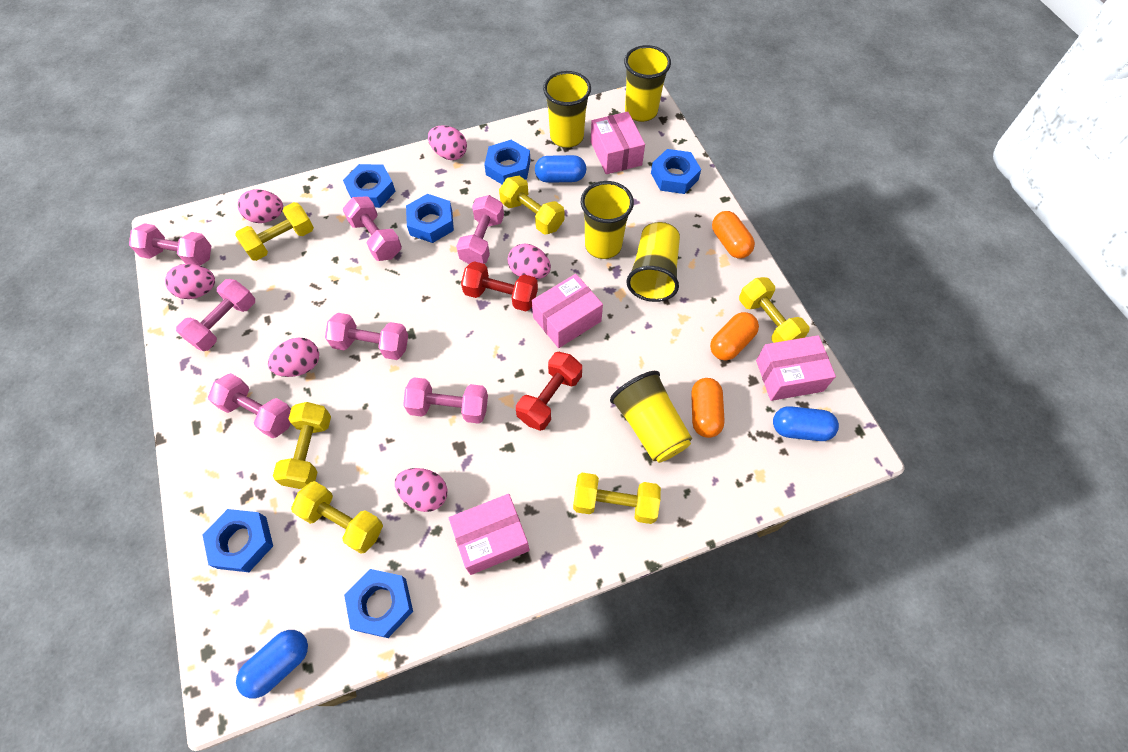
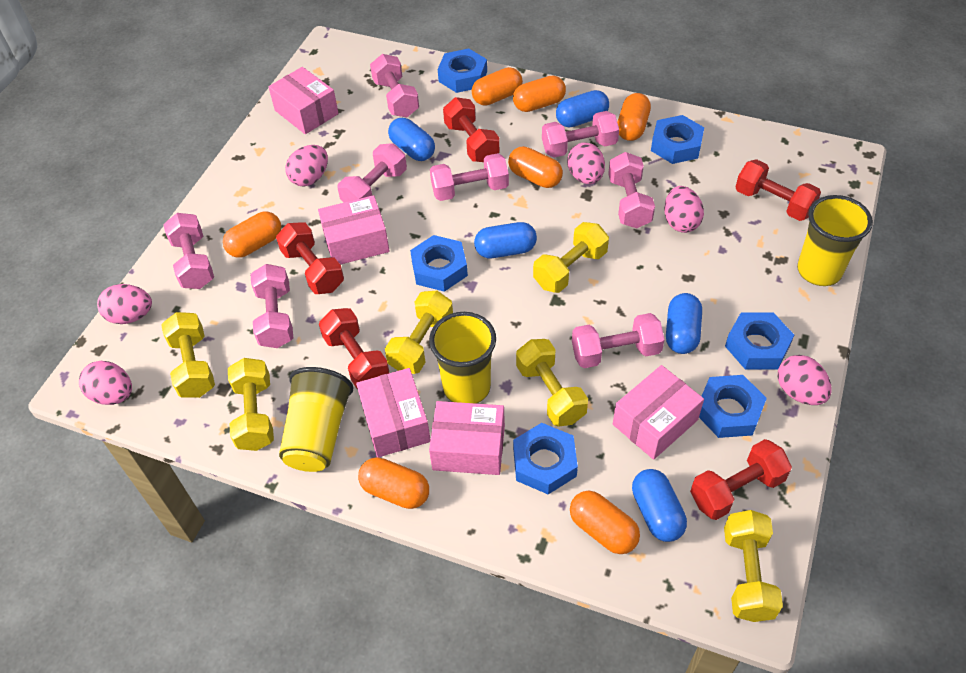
blue capsule: [236,630,308,698] [535,155,586,183] [773,406,839,441] = 3 -> [388,118,435,161] [474,222,537,258] [556,90,609,128] [632,469,687,542] [666,293,702,354] = 5
orange capsule: [691,378,725,438] [710,312,759,361] [712,211,755,258] = 3 -> [223,211,281,258] [358,457,429,509] [472,67,523,106] [508,146,563,188] [513,75,566,112] [570,490,640,554] [617,93,651,141] = 7
pink box: [449,494,530,575] [532,274,603,348] [591,112,645,174] [756,335,836,401] = 4 -> [268,67,339,134] [318,195,389,265] [356,368,431,457] [429,401,505,475] [613,365,704,460] = 5
pink dumbbell: [129,223,211,266] [176,279,255,351] [208,373,291,438] [325,313,408,360] [343,196,402,261] [403,377,488,424] [456,195,504,264] = 7 -> [163,213,214,289] [251,264,293,348] [338,143,407,202] [370,54,419,117] [430,153,509,201] [542,111,619,158] [572,313,665,368] [608,152,655,228] = 8
red dumbbell: [461,261,538,311] [516,352,582,431] = 2 -> [276,222,344,294] [319,308,390,390] [443,97,500,162] [690,439,792,520] [735,159,821,221] = 5
yellow cup: [543,71,591,148] [581,181,634,259] [610,371,692,463] [624,45,671,122] [626,222,680,302] = 5 -> [279,367,353,472] [429,312,496,404] [797,195,873,286] = 3

